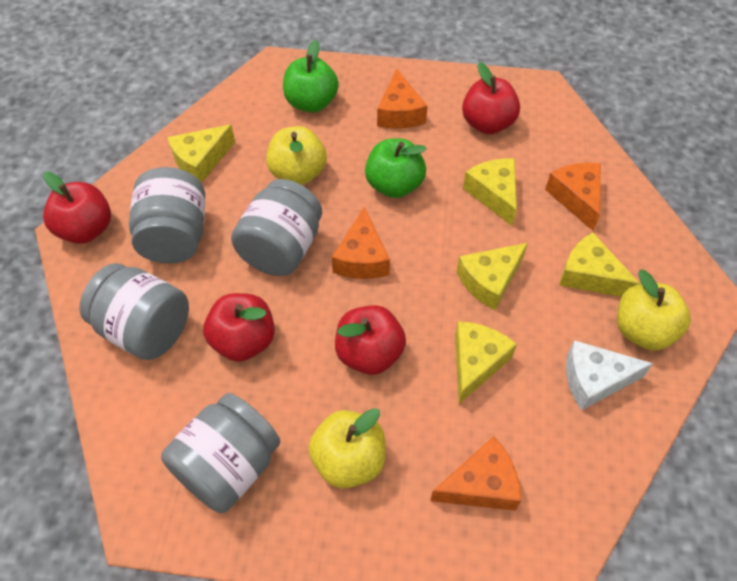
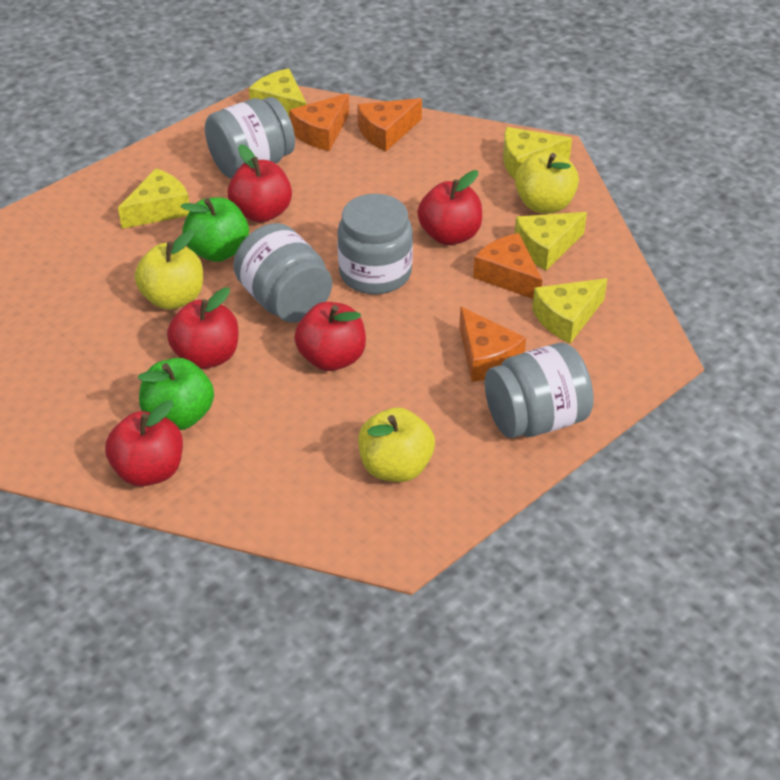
red apple: [43,172,111,244] [203,293,275,362] [335,305,406,375] [462,62,520,134] = 4 -> [105,400,183,486] [167,287,238,369] [227,144,292,223] [294,302,366,371] [418,170,482,245] = 5
white cheese: [566,340,653,411] = 1 -> none = 0

